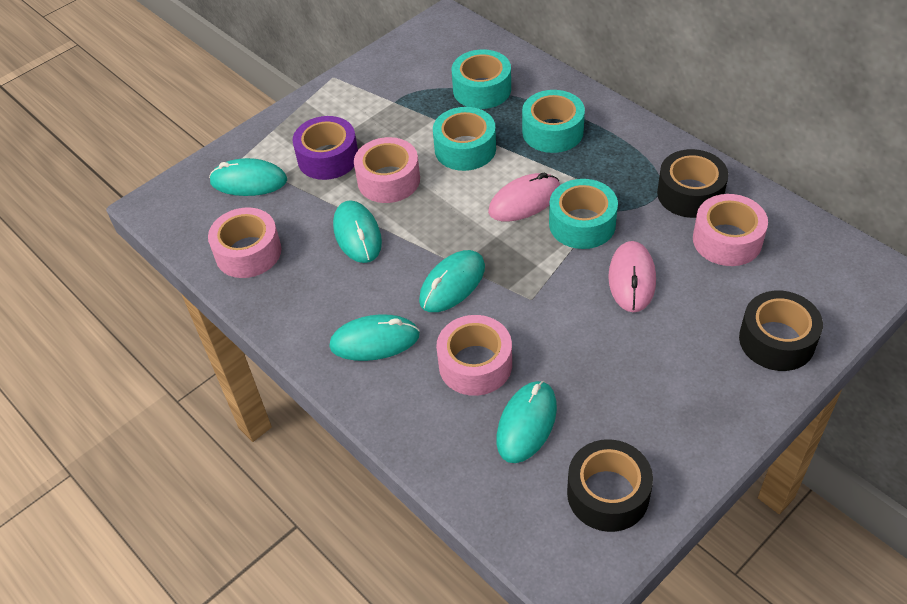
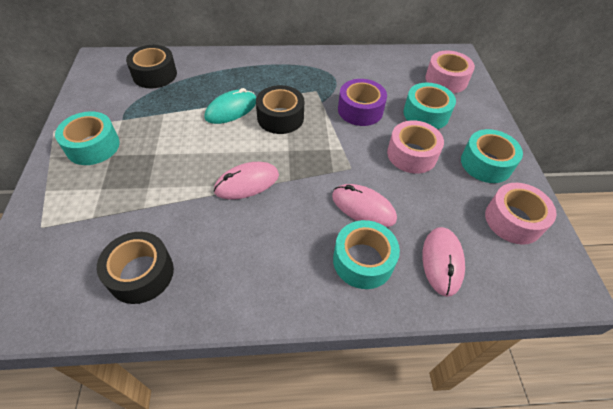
pink mouse: [488,173,560,222] [608,241,656,312] = 2 -> [214,162,279,200] [332,184,397,227] [422,227,465,297] = 3
pink tape: [208,207,281,278] [354,137,420,203] [436,315,512,396] [693,194,768,266] = 4 -> [387,120,444,174] [425,51,475,93] [485,183,557,245] = 3
turquoise mouse: [209,158,287,196] [329,314,420,361] [333,200,382,263] [419,250,485,312] [496,381,557,463] = 5 -> [204,88,256,124] = 1

